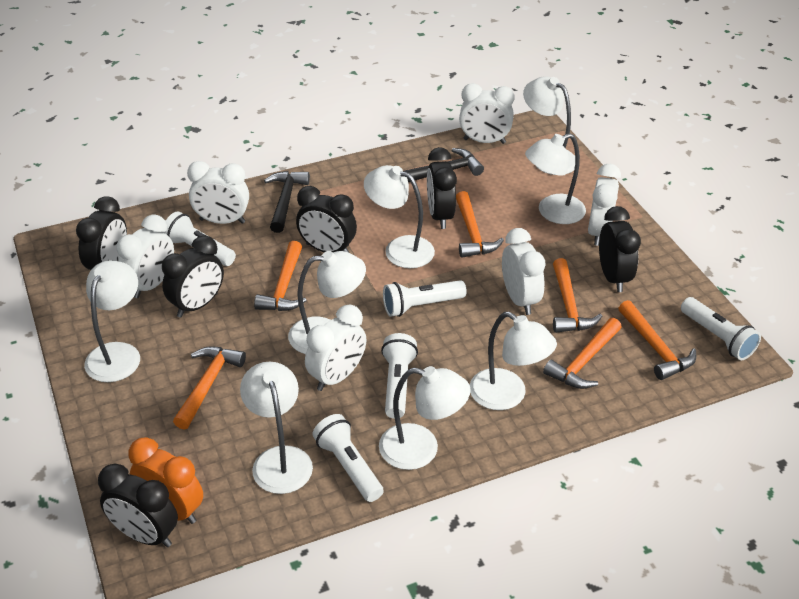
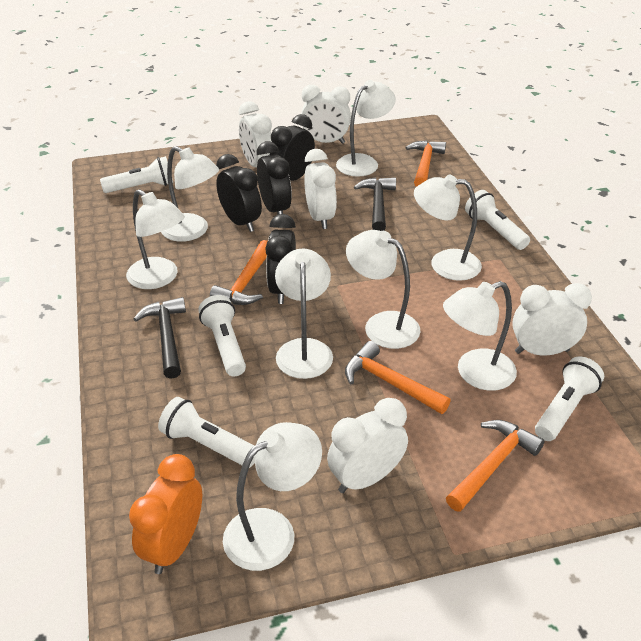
black clock: [76,196,127,270] [98,463,178,547] [162,235,224,317] [296,186,357,253] [427,147,457,229] [599,206,641,292] = 6 -> [216,154,262,232] [257,141,292,214] [265,214,296,304] [270,114,315,181] = 4
orange hammer: [173,346,246,430] [254,241,307,311] [456,191,504,257] [543,318,622,389] [553,258,602,333] [618,300,696,380] = 6 -> [210,240,268,305] [345,341,451,414] [405,140,446,187] [446,420,545,512] = 4
white clock: [116,214,174,298] [187,161,249,224] [305,305,366,391] [459,83,515,144] [502,228,546,315] [588,164,621,246] = 6 -> [239,101,272,167] [301,85,351,144] [304,149,337,229] [327,398,408,493] [512,283,592,356] = 5

